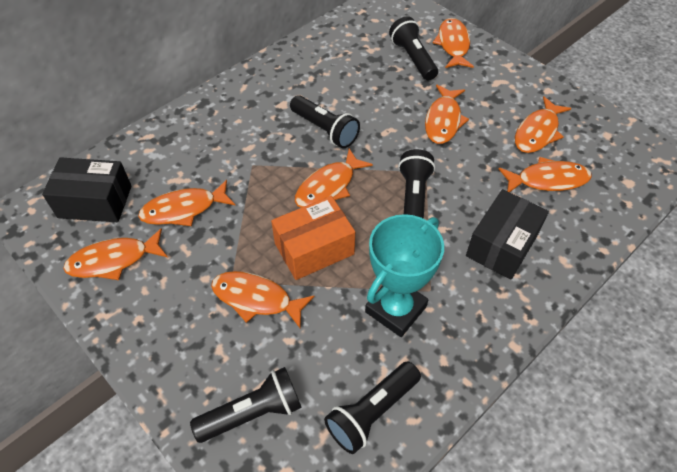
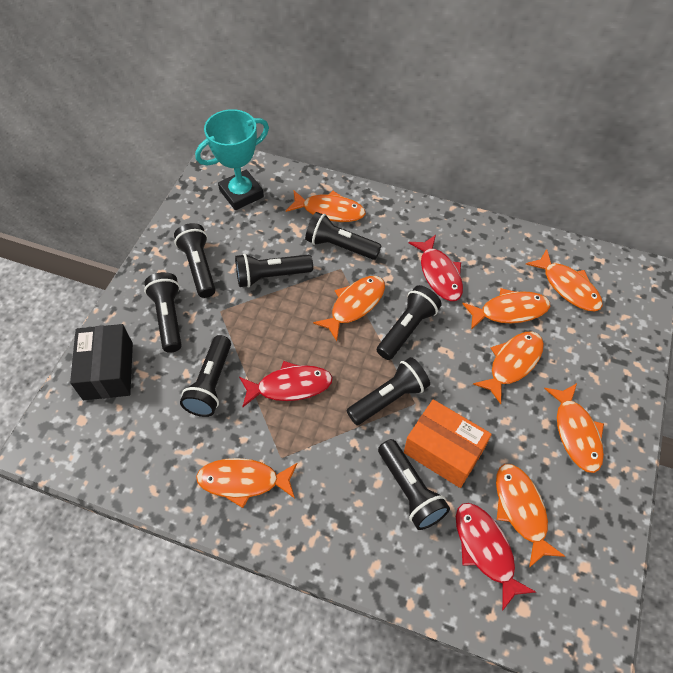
black box: [42,157,132,222] [466,189,549,279] = 2 -> [70,324,133,400] = 1
black flashlight: [190,367,302,443] [290,95,360,148] [324,362,421,454] [389,16,438,80] [398,149,435,219] = 5 -> [144,272,182,353] [174,223,216,298] [180,335,231,417] [235,253,313,288] [305,212,381,260] [347,357,430,425] [377,285,442,360] [378,439,450,530] = 8
red fish: none = 0 -> [239,361,333,407] [409,235,463,301] [456,503,536,611] = 3

